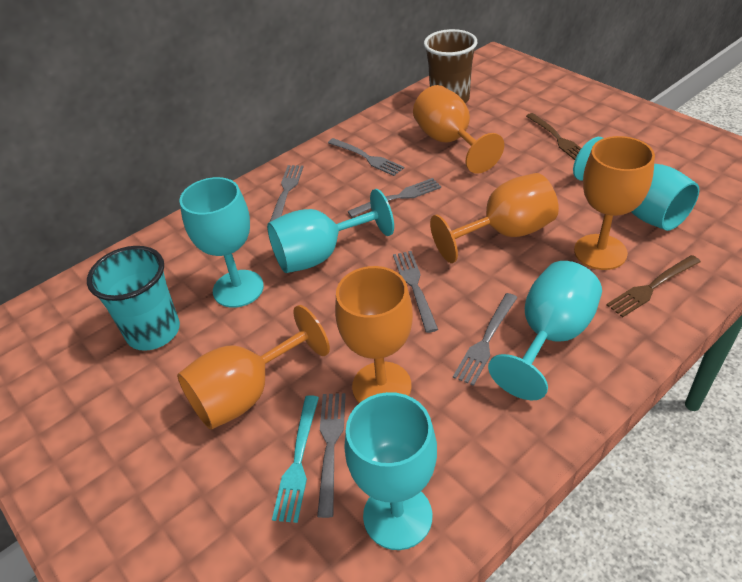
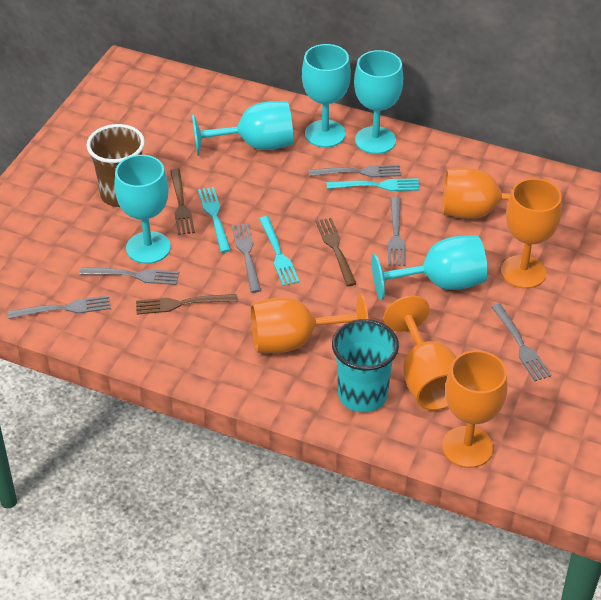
brown fork: [526,113,582,160] [607,255,701,318] = 2 -> [136,294,237,315] [170,169,195,235] [315,218,357,286] = 3
turquoise fork: [272,395,319,523] = 1 -> [198,187,231,253] [259,216,300,286] [327,178,420,191] = 3

